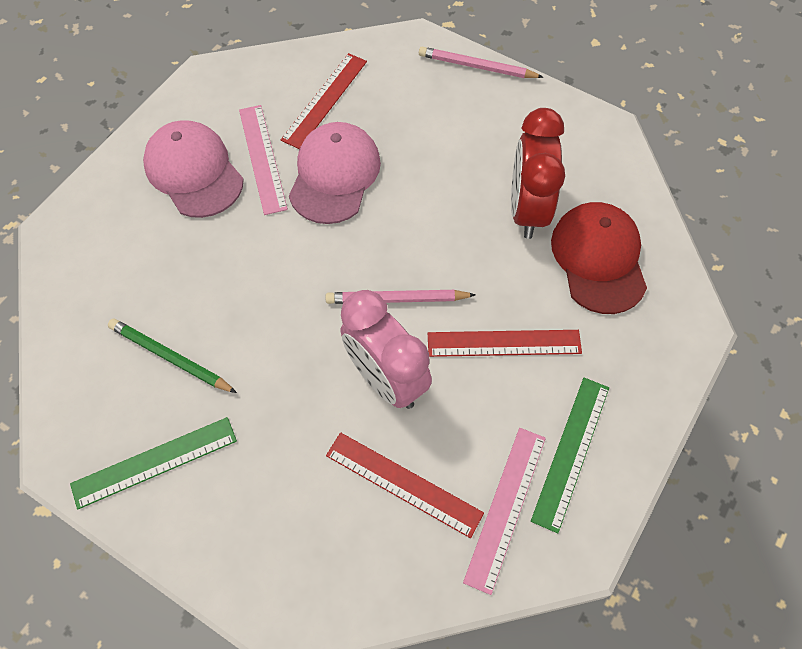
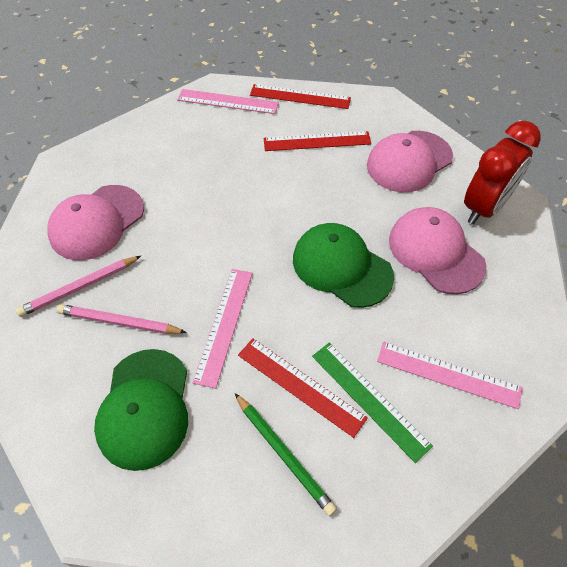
green cap: none = 0 -> [94,349,188,471] [293,223,394,308] = 2
green ruler: [70,417,237,509] [531,377,609,533] = 2 -> [312,342,433,463] = 1
pink cap: [143,120,244,218] [289,122,381,224] = 2 -> [47,185,144,260] [367,131,453,192] [389,207,487,294] = 3
pink clock: [340,290,432,409] = 1 -> none = 0
pink ruler: [239,105,288,215] [463,428,546,595] = 2 -> [177,89,279,114] [193,269,252,389] [377,342,522,409] = 3
red cap: [551,202,647,314] = 1 -> none = 0

